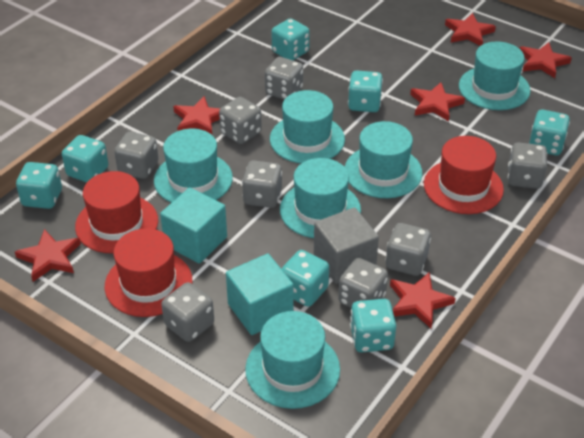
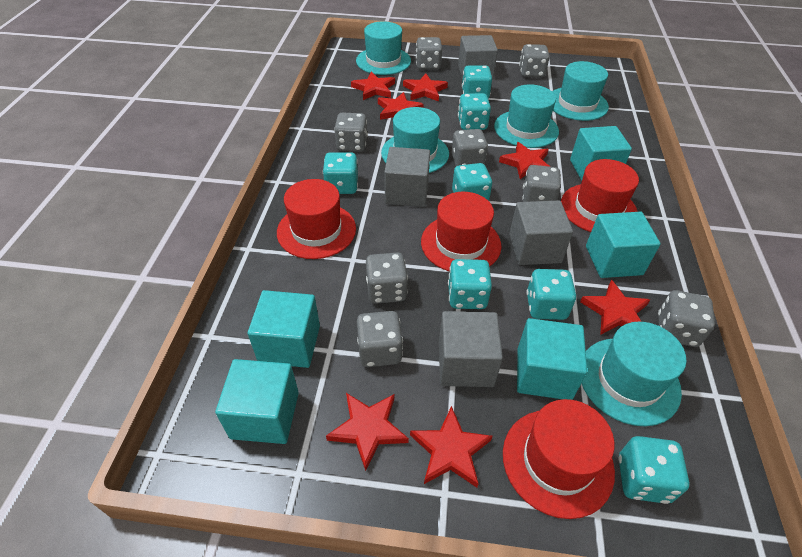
grey cube: [314,207,379,284] = 1 -> [384,147,430,207] [439,311,503,387] [458,35,498,80] [509,201,573,265] = 4
red hat: [75,171,158,254] [105,228,193,317] [424,136,504,214] = 3 -> [277,179,356,259] [421,192,501,272] [503,399,615,519] [561,159,639,232] = 4
red star: [15,229,81,282] [173,96,221,135] [390,272,456,328] [410,82,465,121] [445,13,496,46] [519,42,572,78] = 6 -> [326,393,409,471] [351,72,395,100] [378,92,424,120] [403,73,448,102] [410,406,493,487] [499,142,550,179] [580,280,650,335] = 7
turquoise cube: [160,187,227,263] [226,254,294,335] = 2 -> [215,359,299,444] [248,290,320,368] [517,318,587,400] [570,126,632,181] [586,212,661,278] = 5
turquoise hat: [154,129,233,203] [245,311,340,409] [270,90,345,163] [280,158,361,238] [345,121,422,198] [459,41,530,110] = 6 -> [356,21,411,75] [381,107,449,173] [494,84,559,148] [552,61,609,121] [582,321,687,426] = 5

